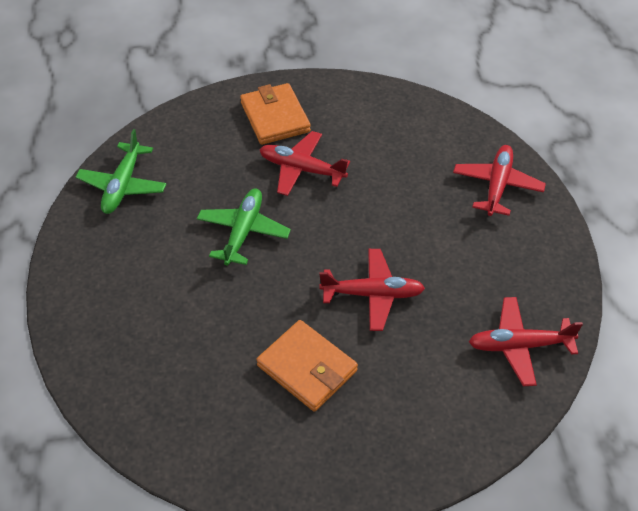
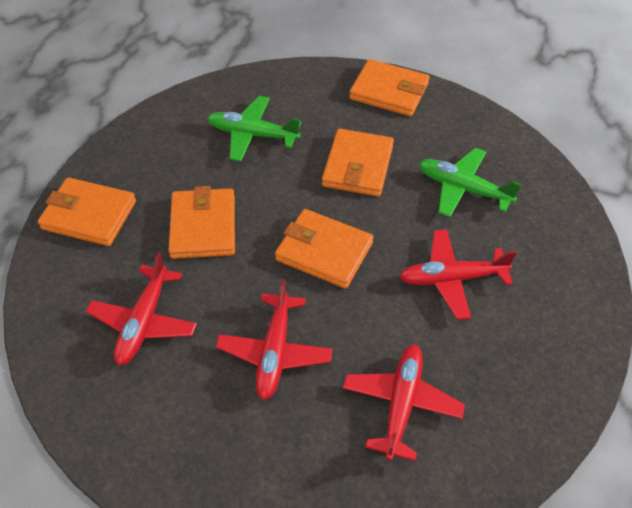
orange wallet: [240,83,311,145] [256,320,358,412] = 2 -> [38,178,136,246] [168,186,235,259] [275,209,373,289] [322,129,394,196] [349,59,430,116] = 5

